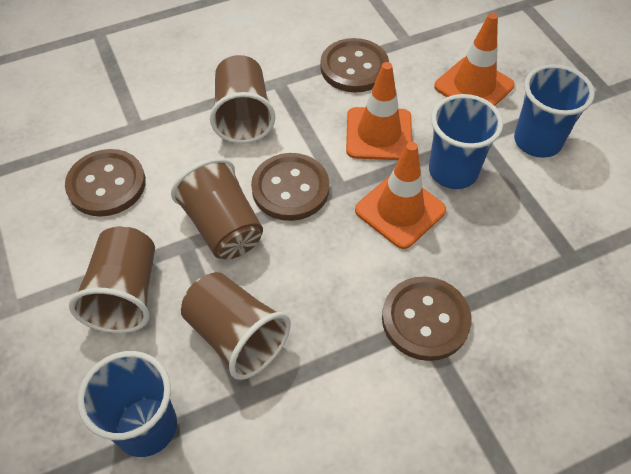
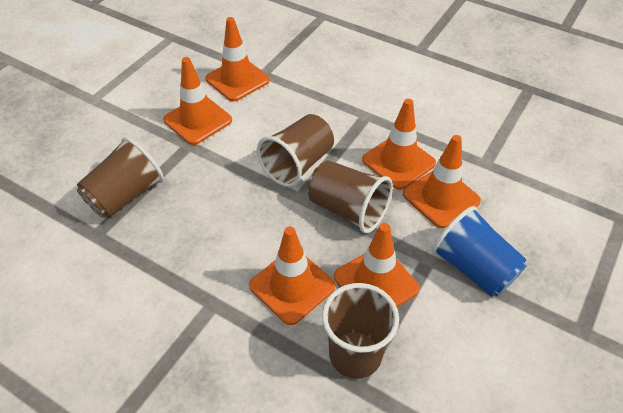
blue cup: [77,351,177,457] [429,94,503,189] [514,64,595,158] = 3 -> [432,206,527,297] = 1
brown button: [65,149,146,217] [251,153,329,221] [320,38,389,93] [382,276,472,361] = 4 -> none = 0
orange traffic cone: [346,62,412,160] [355,142,446,249] [434,13,515,106] = 3 -> [163,57,232,145] [205,17,270,101] [249,227,335,325] [334,223,419,307] [362,99,436,190] [403,135,481,228] = 6

